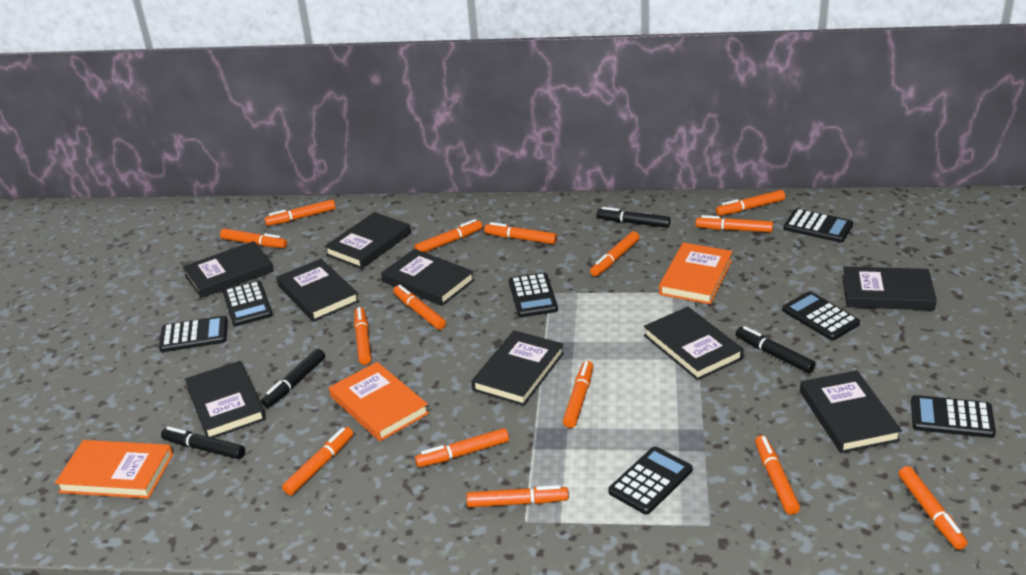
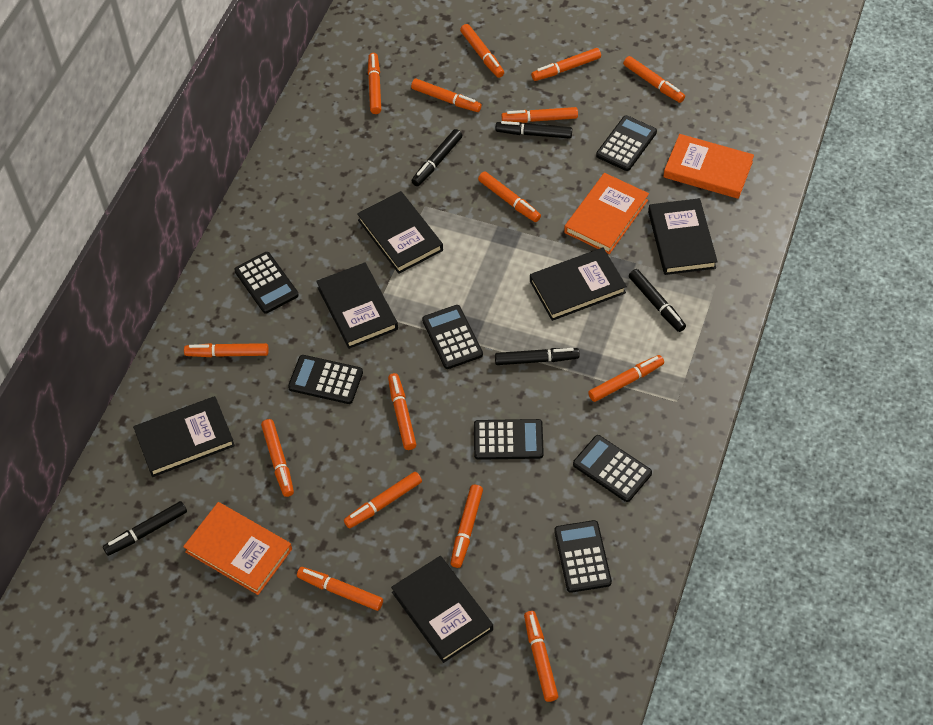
black book: [183,241,274,298] [185,361,266,438] [276,259,359,322] [324,212,411,269] [381,249,474,306] [471,330,564,406] [644,307,744,380] [800,370,902,453] [842,267,937,310] = 9 -> [133,396,235,477] [316,262,398,349] [357,191,443,274] [391,556,493,663] [530,248,627,321] [648,198,718,275] = 6
black marker: [161,426,245,459] [261,349,325,408] [596,207,671,228] [736,326,816,373] = 4 -> [103,501,187,556] [411,129,462,186] [495,121,572,139] [495,348,580,365] [629,269,686,332] = 5

